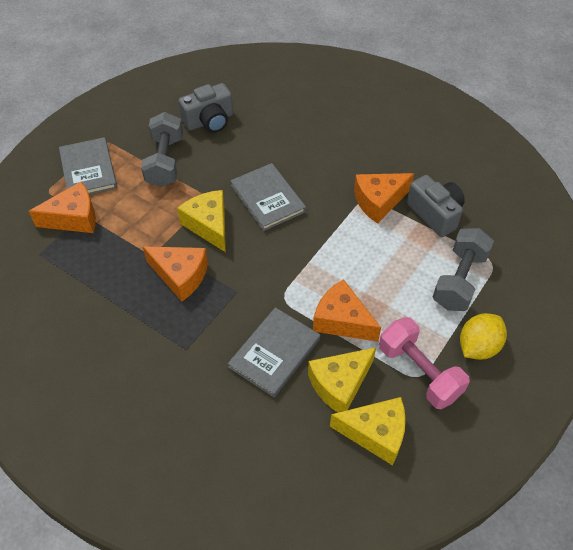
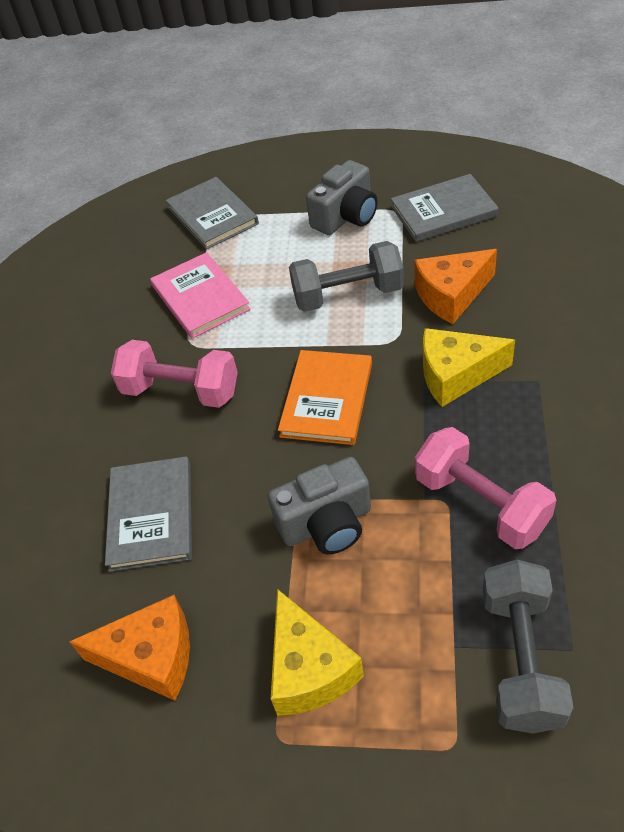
orange book: none = 0 -> [278,350,372,445] = 1
orange cheese: [29,182,96,233] [143,246,208,302] [313,279,381,342] [354,173,414,224] = 4 -> [69,595,190,701] [415,249,497,324] = 2
pink book: none = 0 -> [150,252,251,339] = 1
pink dumbbell: [379,317,470,409] = 1 -> [111,340,238,408] [415,427,556,549] = 2
yellow cheese: [177,190,226,252] [308,347,376,413] [330,397,406,465] = 3 -> [271,589,364,716] [423,328,515,407] = 2
yellow lemon: [460,313,507,360] = 1 -> none = 0

